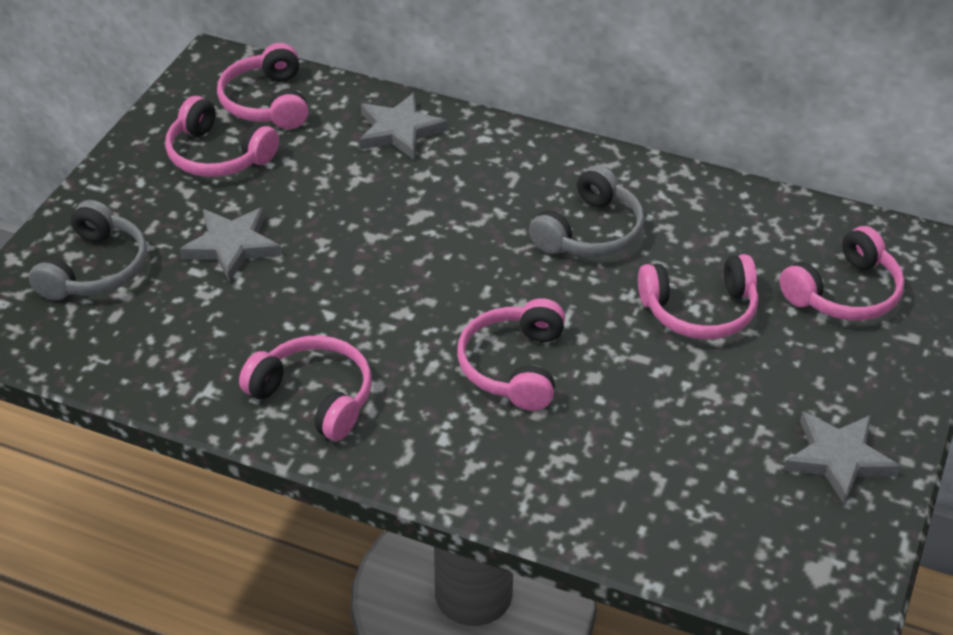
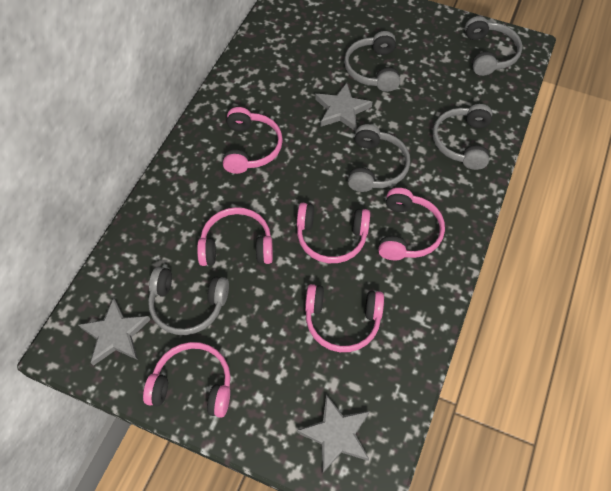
grey headphones: [29,200,147,301] [529,165,645,257] = 2 -> [148,267,229,335] [344,31,400,92] [348,124,410,192] [433,104,492,170] [465,16,522,76] = 5

